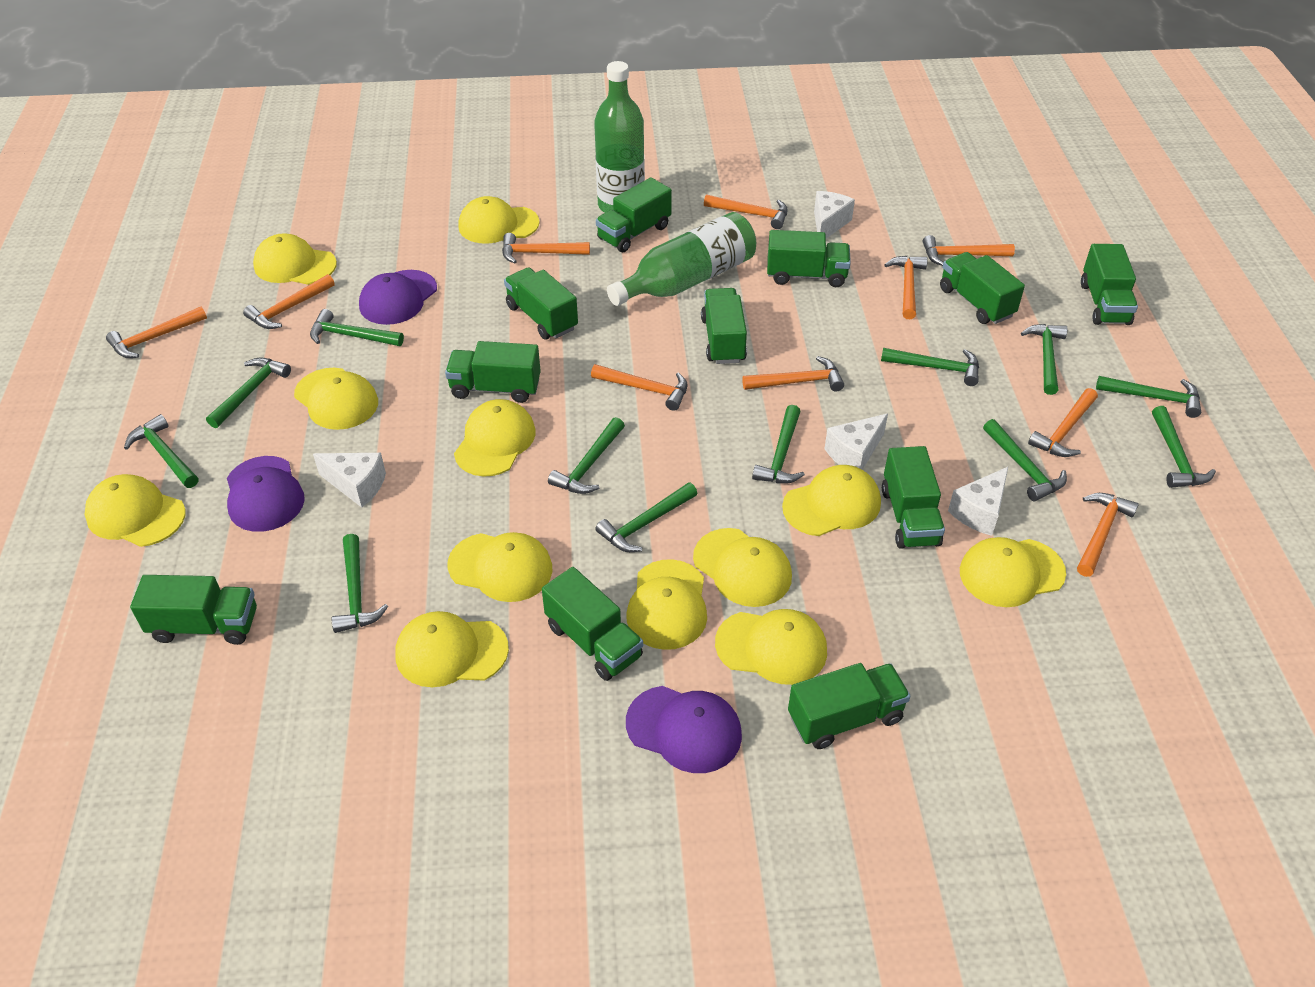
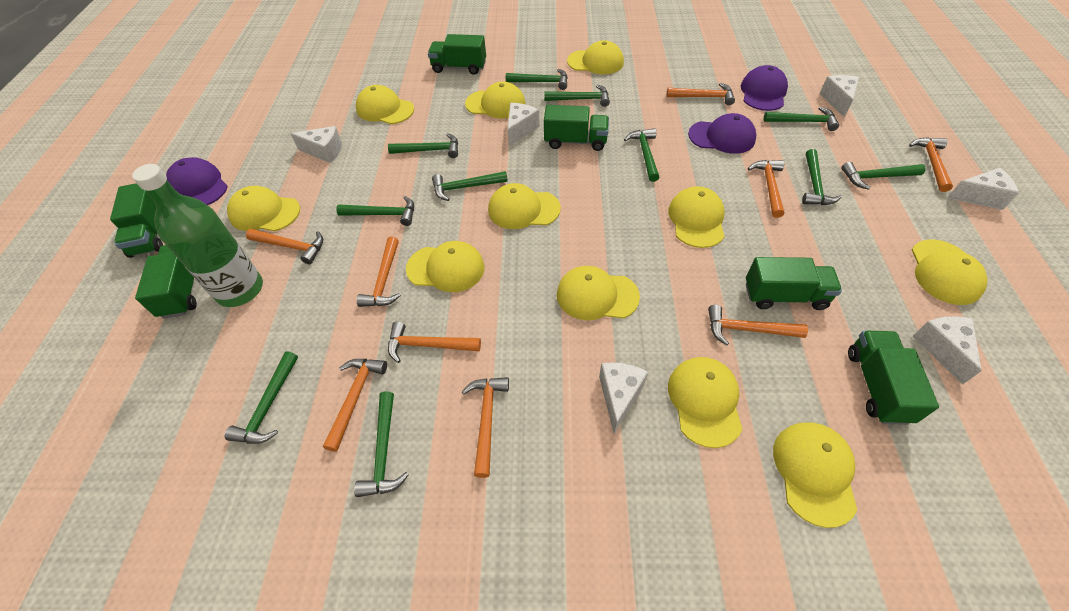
green bottle: [594,61,645,213] [607,212,756,306] = 2 -> [132,164,263,307] = 1
green hammer: [124,414,198,488] [206,358,291,428] [310,309,404,346] [331,534,388,633] [548,417,625,494] [595,482,698,552] [752,405,805,484] [881,348,979,386] [983,419,1067,501] [1021,324,1068,395] [1096,376,1201,418] [1152,406,1216,488] = 12 -> [224,351,298,444] [336,196,414,226] [354,391,409,497] [388,133,458,158] [432,171,508,201] [506,69,568,90] [544,85,610,107] [624,128,660,182] [764,107,839,131] [802,149,842,205] [841,162,926,190] = 11
green truck: [130,575,257,645] [445,341,541,403] [504,267,578,339] [542,567,643,681] [596,177,672,252] [701,288,747,364] [767,230,851,287] [788,663,910,749] [882,446,945,549] [940,252,1025,324] [1081,244,1138,325] = 11 -> [110,183,163,258] [135,245,197,319] [428,34,486,75] [544,105,609,151] [746,257,842,310] [848,331,939,425] = 6
orange hammer: [106,307,207,358] [243,274,335,329] [502,233,590,264] [591,364,688,411] [704,194,788,229] [742,356,844,391] [884,256,928,320] [923,235,1015,266] [1028,388,1098,457] [1077,493,1139,577] = 10 -> [246,229,323,264] [323,359,387,452] [357,237,401,307] [388,322,481,363] [462,377,509,478] [667,83,735,105] [708,305,808,346] [748,160,784,218] [909,137,953,192] = 9
white cheese: [313,453,386,508] [814,191,855,239] [824,414,888,470] [948,467,1008,536] = 4 -> [291,126,342,163] [508,103,540,146] [599,363,648,434] [819,75,859,117] [913,316,982,384] [948,168,1019,210] = 6
yellow cap: [85,474,185,547] [253,234,337,285] [294,368,378,430] [395,611,509,687] [448,532,552,602] [454,399,536,477] [458,196,540,244] [626,559,707,650] [693,528,792,607] [715,609,827,685] [782,465,881,536] [960,537,1066,607] = 12 -> [227,186,300,231] [356,85,414,124] [406,241,485,292] [465,81,525,118] [488,183,561,229] [557,266,640,320] [567,40,624,74] [668,186,725,248] [668,357,742,448] [773,423,857,528] [912,239,988,305] = 11

